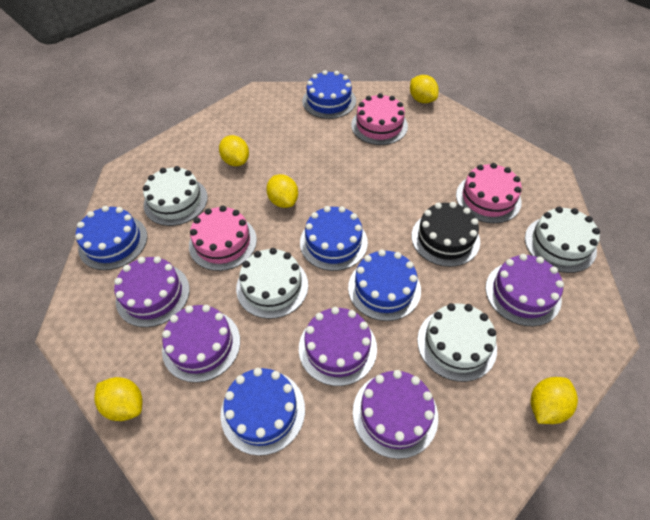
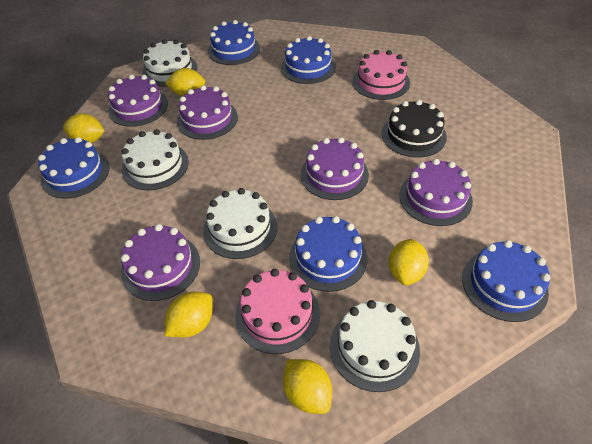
pink cake: [189,206,257,271] [351,93,408,145] [456,163,522,223] = 3 -> [235,269,320,354] [352,50,410,100] = 2

